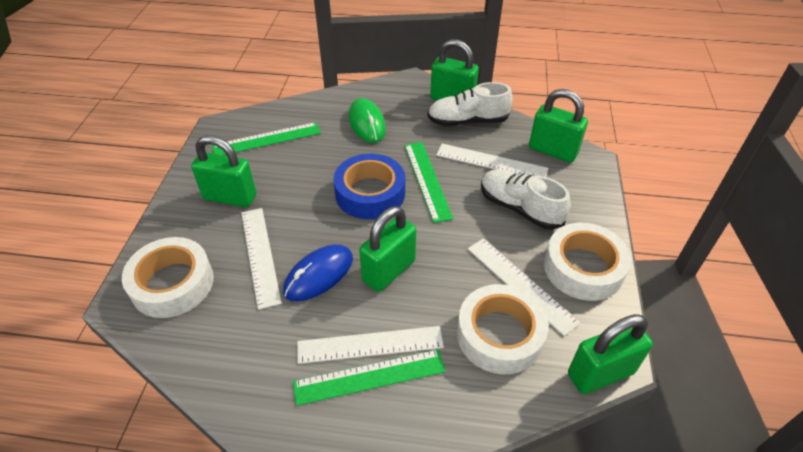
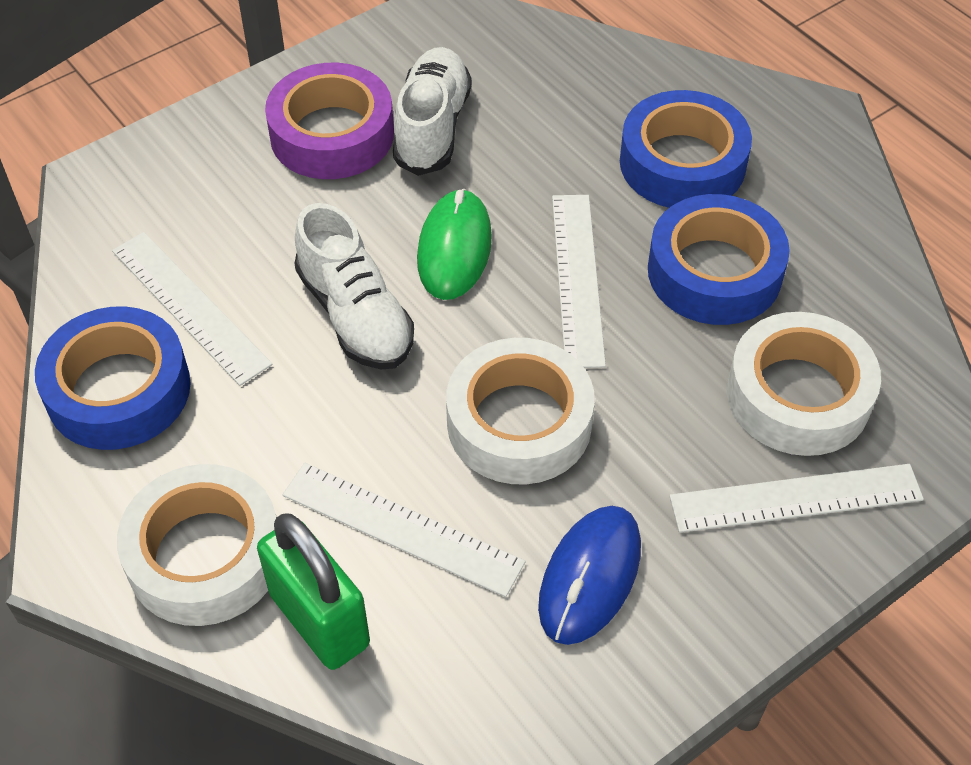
blue tape: [333,154,405,219] = 1 -> [35,306,191,450] [620,90,752,208] [648,194,790,325] = 3
green padlock: [191,135,256,207] [359,206,416,292] [430,39,479,100] [529,89,588,163] [568,314,653,394] = 5 -> [257,513,370,670] = 1
green ruler: [212,122,321,155] [293,349,446,406] [404,142,453,223] = 3 -> none = 0
purple tape: none = 0 -> [265,63,394,179] = 1

